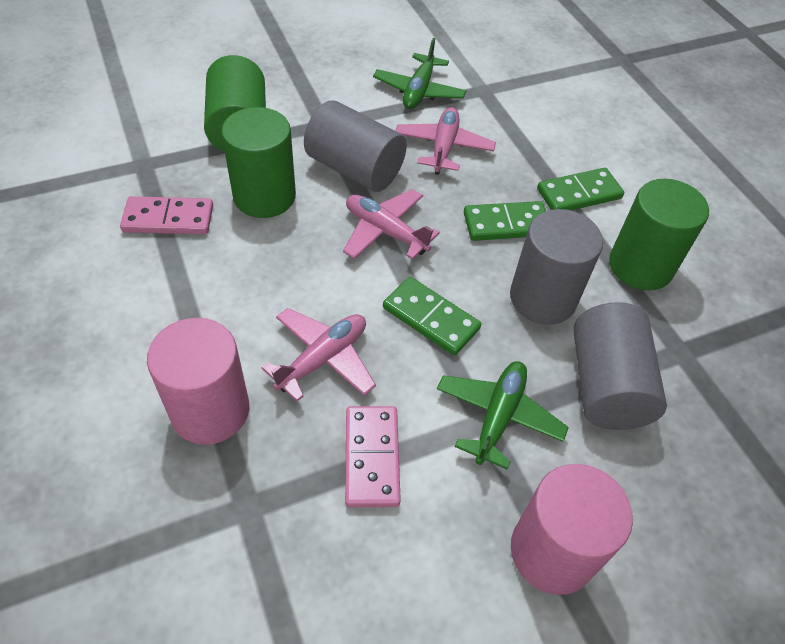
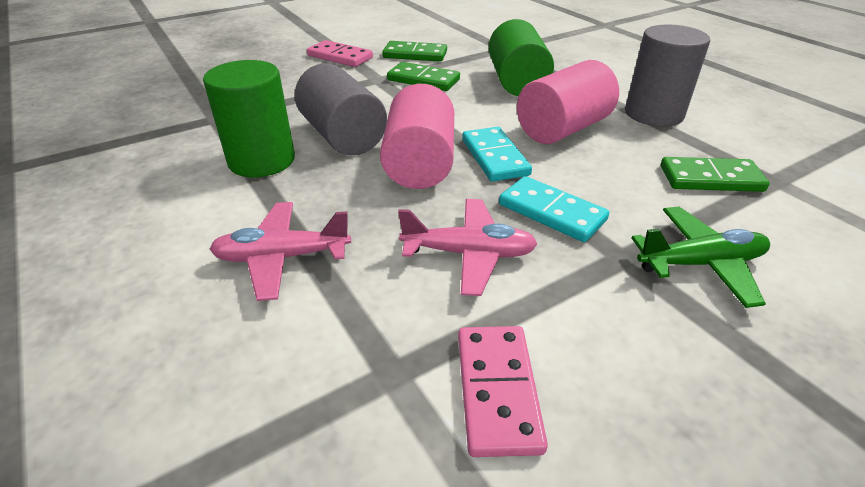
green cylinder: [204,55,266,152] [221,107,296,218] [609,179,709,291] = 3 -> [203,60,295,177] [489,19,554,96] = 2
green plane: [373,38,467,109] [437,361,569,470] = 2 -> [632,207,770,308] = 1
grey cylinder: [304,100,407,192] [510,209,603,325] [573,302,667,430] = 3 -> [295,63,387,155] [625,24,710,127] = 2
pink plane: [261,308,376,401] [343,189,440,260] [396,107,496,175] = 3 -> [210,202,351,301] [398,199,538,296] = 2
turquoise domino: none = 0 -> [462,127,532,182] [499,176,609,242] = 2

